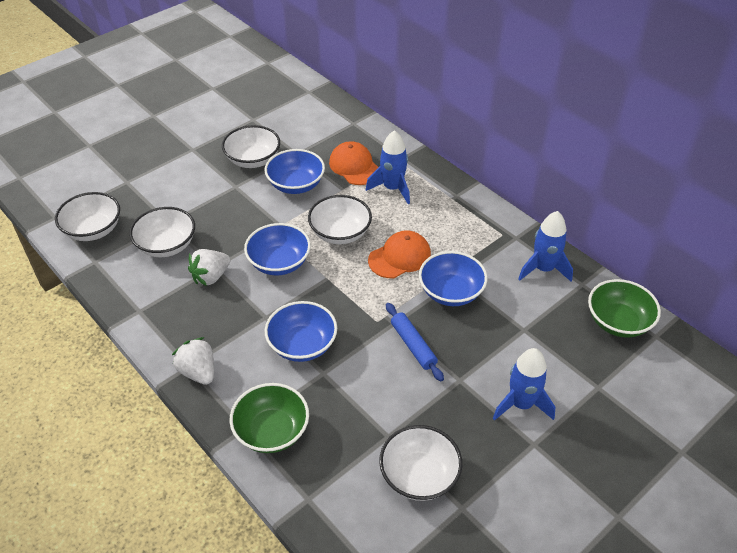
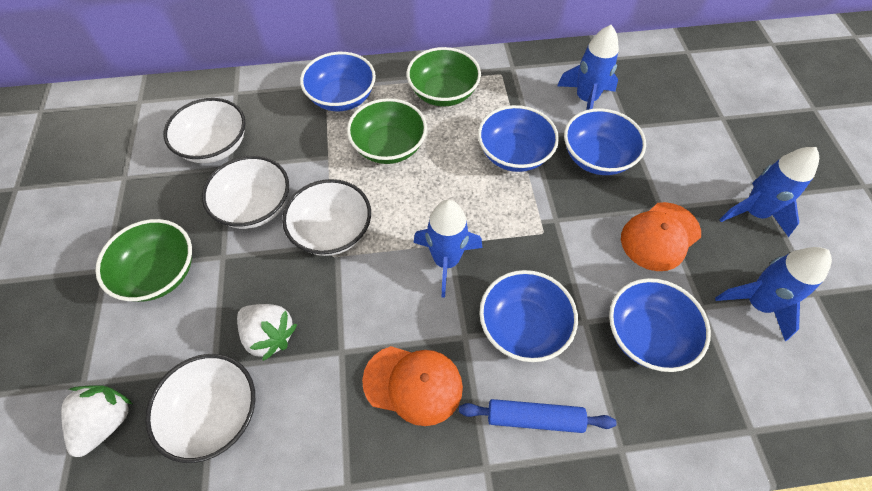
blue bowl: [244,223,311,275] [265,149,325,194] [265,301,337,362] [419,251,488,306] = 4 -> [300,52,376,111] [478,105,559,172] [479,270,578,362] [564,108,646,175] [609,278,711,372] = 5
blue rocket: [366,130,410,204] [493,348,555,421] [518,211,573,282] = 3 -> [413,200,482,298] [557,25,619,110] [715,247,832,341] [719,147,819,237] = 4
green bowl: [230,383,309,453] [588,279,661,338] = 2 -> [95,219,192,302] [347,98,427,164] [407,47,481,107] = 3
white bowl: [55,192,120,241] [129,207,195,257] [222,125,280,168] [308,195,372,244] [379,425,462,501] = 5 -> [145,354,255,463] [164,98,246,163] [202,156,289,229] [282,179,371,256] = 4

